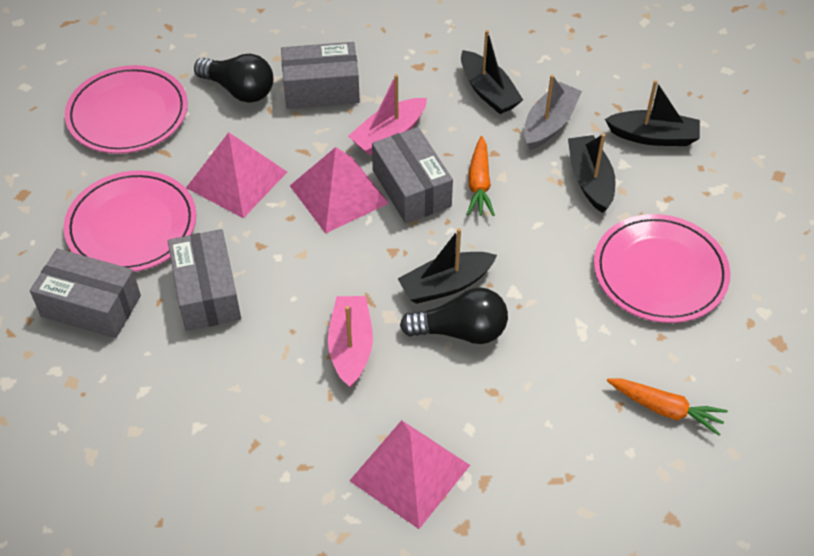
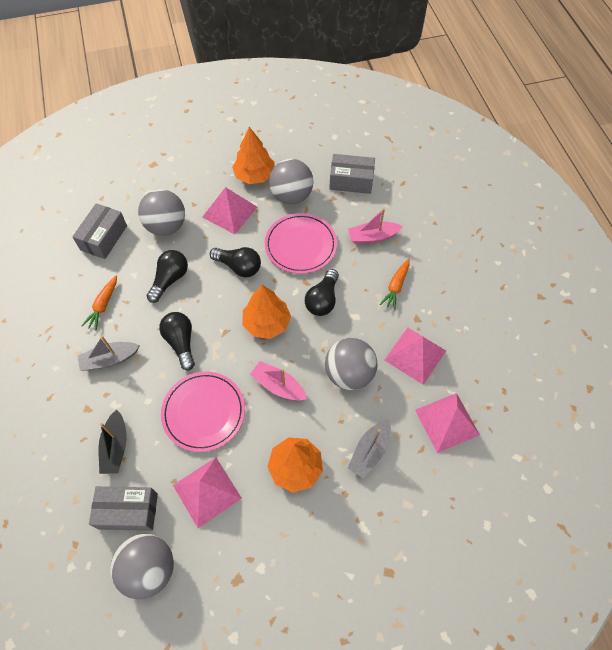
black boat: [398,228,497,304] [461,30,523,114] [568,133,616,213] [605,80,700,146] = 4 -> [98,409,127,474] = 1
black light bulb: [194,53,273,103] [400,287,508,344] = 2 -> [147,250,188,303] [159,312,195,370] [210,247,261,277] [305,269,339,316] = 4
grey ball: none = 0 -> [110,534,174,600] [138,189,185,236] [269,159,314,204] [325,338,377,390] = 4
grey boat: [524,75,582,150] = 1 -> [77,336,140,371] [348,419,391,479] = 2
grey box: [30,249,141,338] [168,229,241,331] [281,42,360,109] [372,127,453,223] = 4 -> [72,203,127,259] [89,486,158,531] [329,154,375,194] = 3
orange tree: none = 0 -> [232,127,275,184] [242,285,291,339] [267,437,323,493] = 3
pink plate: [64,170,196,272] [65,65,188,154] [594,214,731,323] = 3 -> [161,372,245,452] [265,213,337,274] = 2
pink pyramid: [186,132,287,218] [290,147,389,234] [349,420,470,529] = 3 -> [173,457,242,528] [202,187,257,234] [385,328,446,385] [415,393,480,453] = 4

